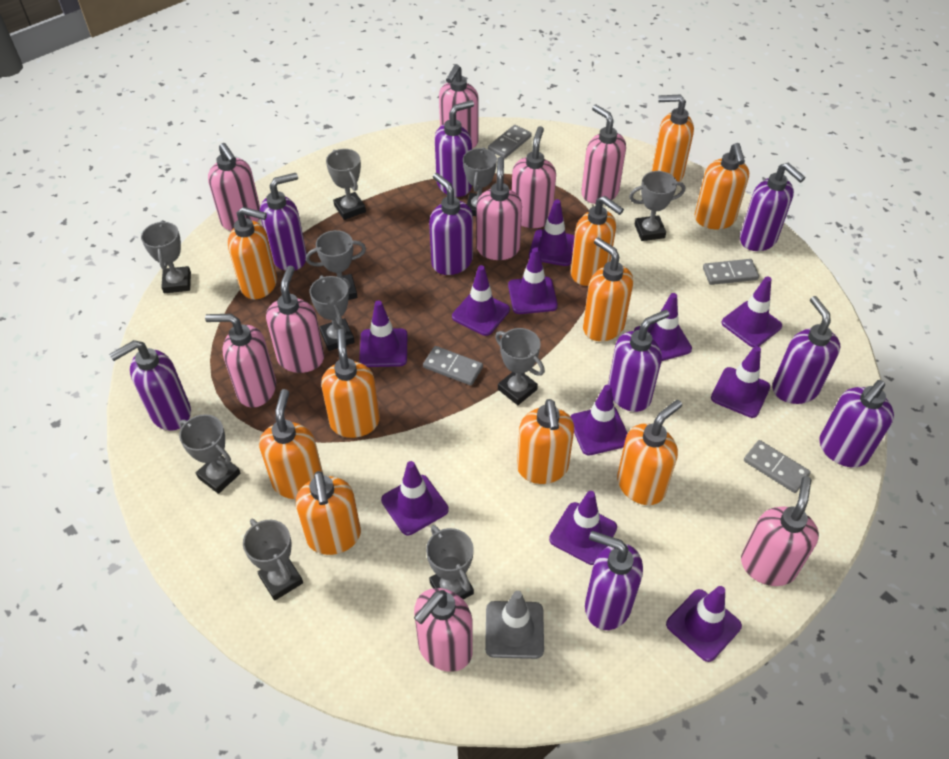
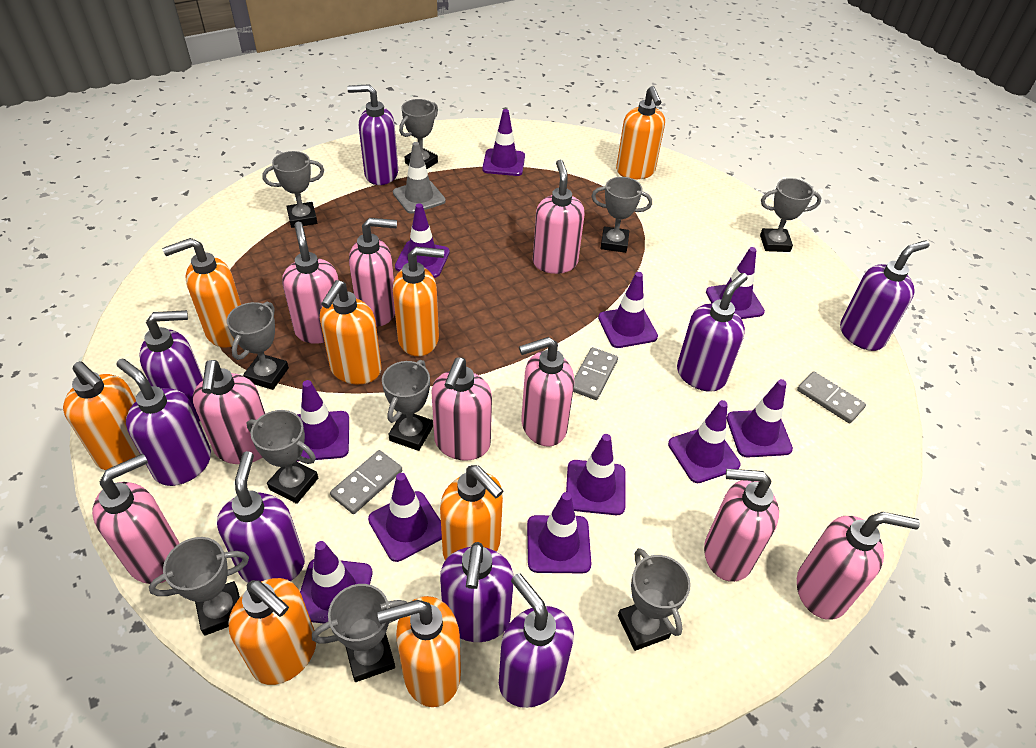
grey domino: [423,346,483,386] [488,125,532,159] [703,259,759,285] [744,440,811,493] = 4 -> [330,450,402,514] [573,347,618,400] [797,371,866,424] = 3
orange soap dispenser: [228,207,277,299] [259,389,323,499] [296,471,361,555] [321,329,380,438] [517,399,574,484] [571,196,624,286] [583,238,633,341] [617,400,682,505] [652,94,694,182] [695,143,749,229] = 10 -> [63,361,140,470] [162,238,241,348] [229,578,316,685] [320,280,382,385] [377,596,461,707] [393,247,444,356] [440,465,503,560] [616,86,665,179] = 8
purple soap dispenser: [109,340,191,431] [260,173,307,271] [429,173,473,275] [435,100,474,197] [585,531,643,630] [608,310,670,412] [740,163,805,251] [772,296,840,404] [819,380,894,468] = 9 -> [116,358,211,486] [139,310,203,421] [217,451,305,583] [347,84,398,185] [440,542,514,642] [499,573,574,708] [677,273,748,392] [840,240,929,351] = 8

